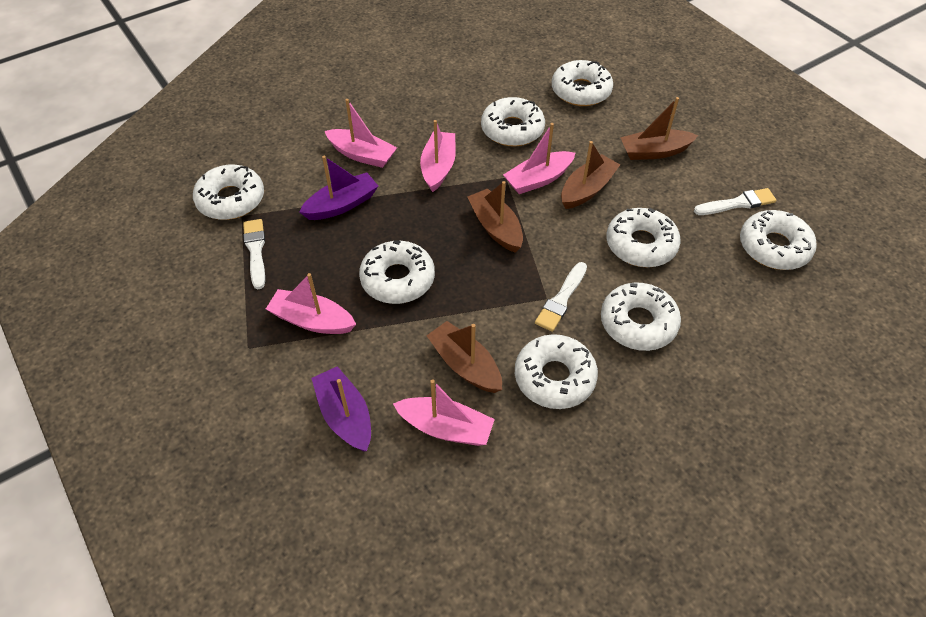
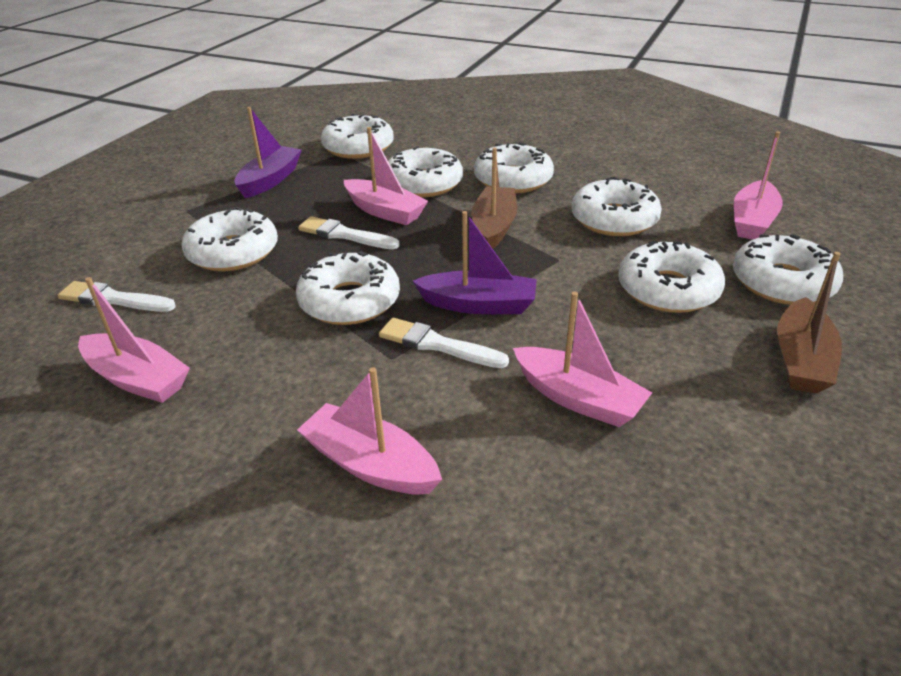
brown boat: [426,321,502,393] [468,181,523,253] [561,141,620,209] [620,97,698,160] = 4 -> [471,147,517,249] [777,252,842,394] = 2

